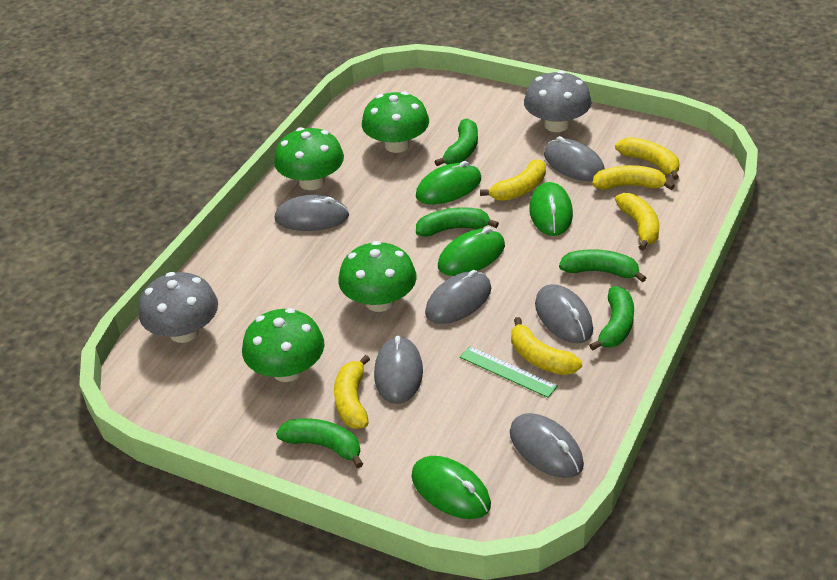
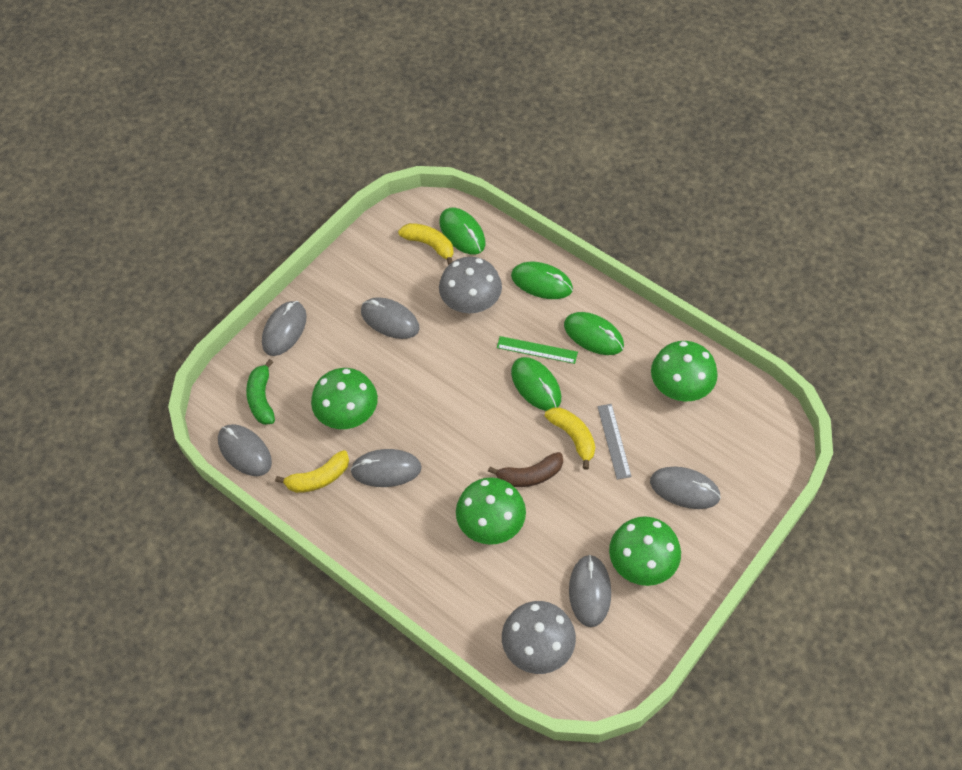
brown banana: none = 0 -> [488,452,563,487] = 1
green banana: [276,418,363,468] [416,207,499,237] [435,118,478,166] [559,249,646,282] [589,286,634,351] = 5 -> [246,359,275,425] = 1
grey ruler: none = 0 -> [597,404,632,480] = 1
yellow banana: [334,355,370,429] [480,159,546,201] [511,317,582,375] [592,165,675,190] [615,137,679,180] [615,193,660,250] = 6 -> [275,450,349,493] [398,223,454,265] [545,407,595,470] = 3

